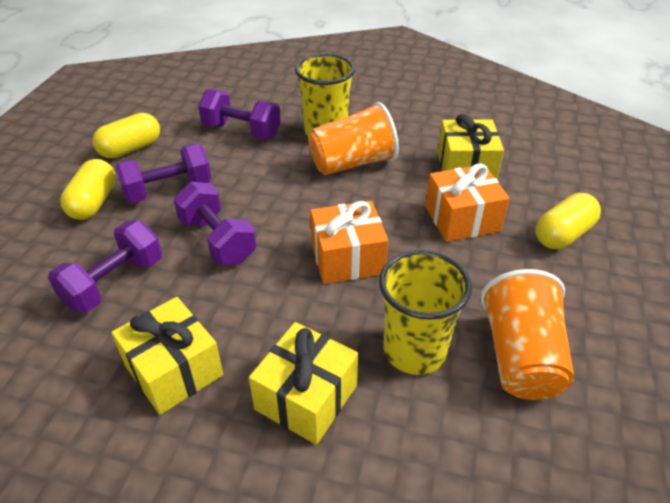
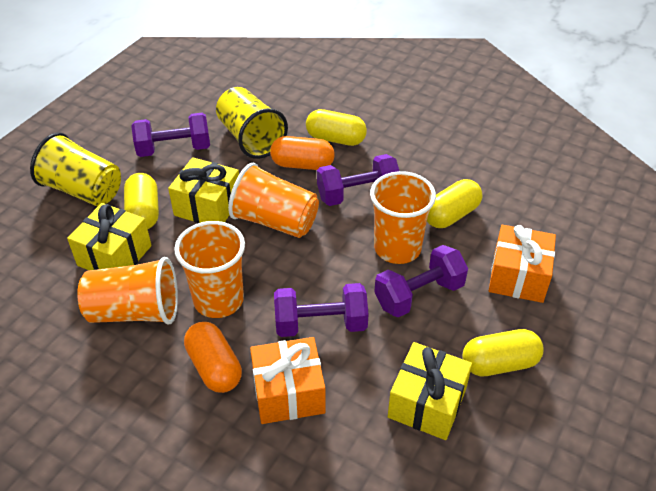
orange capsule: none = 0 -> [184,322,242,393] [270,136,335,170] = 2
orange cup: [308,102,399,175] [480,269,575,400] = 2 -> [77,257,178,325] [174,221,245,318] [228,163,319,238] [370,171,436,264] = 4
yellow capsule: [60,159,116,220] [93,113,160,158] [535,193,601,249] = 3 -> [124,173,159,229] [306,109,367,146] [427,179,482,228] [462,329,543,376] = 4

